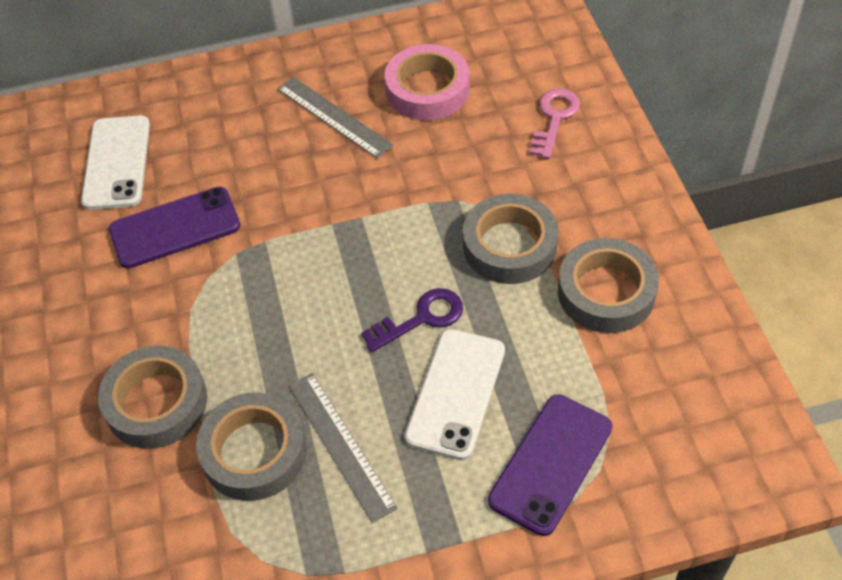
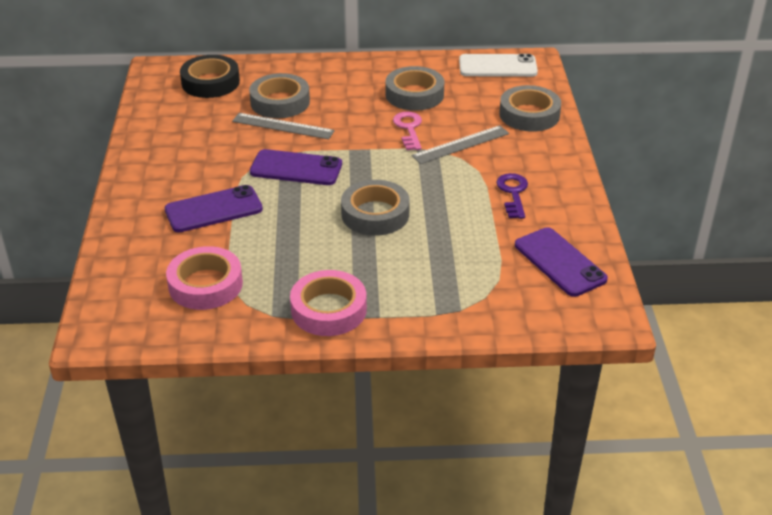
black tape: none = 0 -> [180,55,240,98] = 1
pink tape: [385,44,470,121] = 1 -> [166,246,243,310] [290,270,367,336] = 2
purple phone: [109,187,240,268] [488,394,612,536] = 2 -> [165,185,263,232] [250,149,342,185] [515,227,608,297] = 3
white phone: [81,115,150,210] [405,329,505,460] = 2 -> [459,54,538,77] = 1

